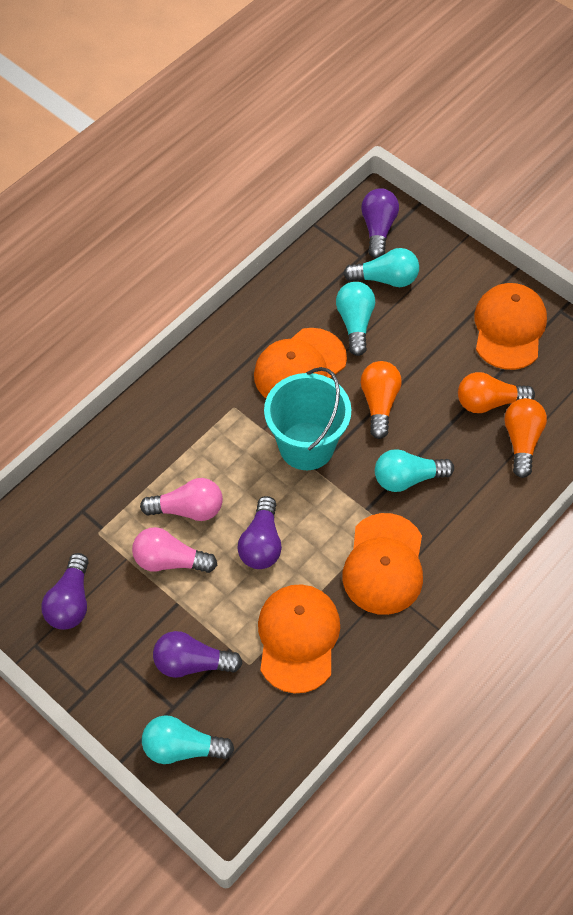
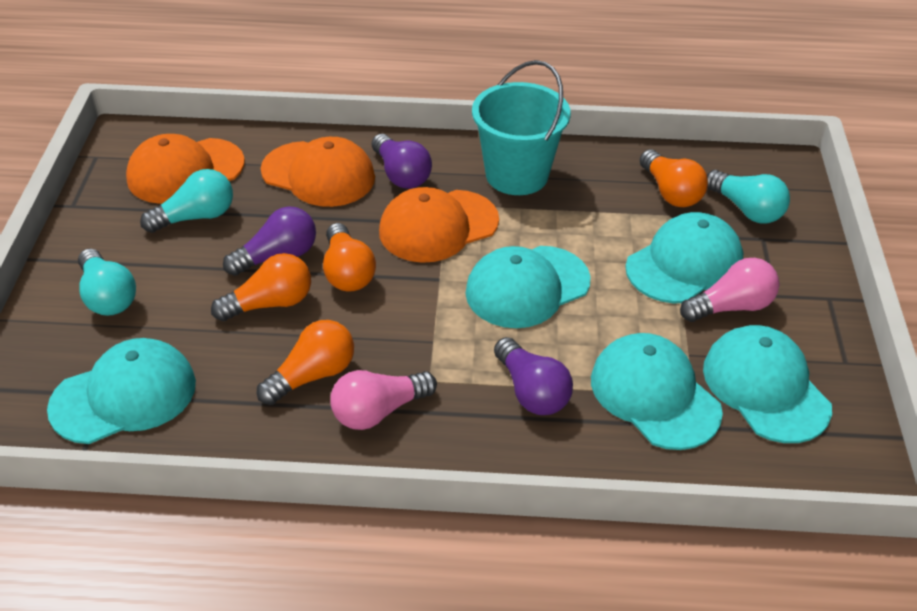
orange cap: [254,328,347,398] [258,584,340,693] [343,513,423,615] [474,283,547,370] = 4 -> [126,134,245,204] [261,137,375,207] [379,187,499,263] = 3
orange light bulb: [361,361,402,439] [458,372,535,413] [504,398,547,478] = 3 -> [211,253,311,321] [257,320,354,405] [323,223,376,292] [639,149,708,207] = 4
purple light bulb: [41,553,89,630] [153,631,243,678] [237,496,282,569] [361,188,399,258] = 4 -> [223,206,316,276] [372,134,432,189] [494,337,573,415] = 3
turquoise cap: none = 0 -> [47,338,196,444] [465,246,591,328] [591,333,723,450] [625,212,743,303] [703,325,832,443] = 5
turquoise light bulb: [142,715,234,764] [336,282,375,356] [343,248,419,287] [375,449,454,492] = 4 -> [78,249,136,316] [140,169,233,233] [707,170,790,224] = 3

